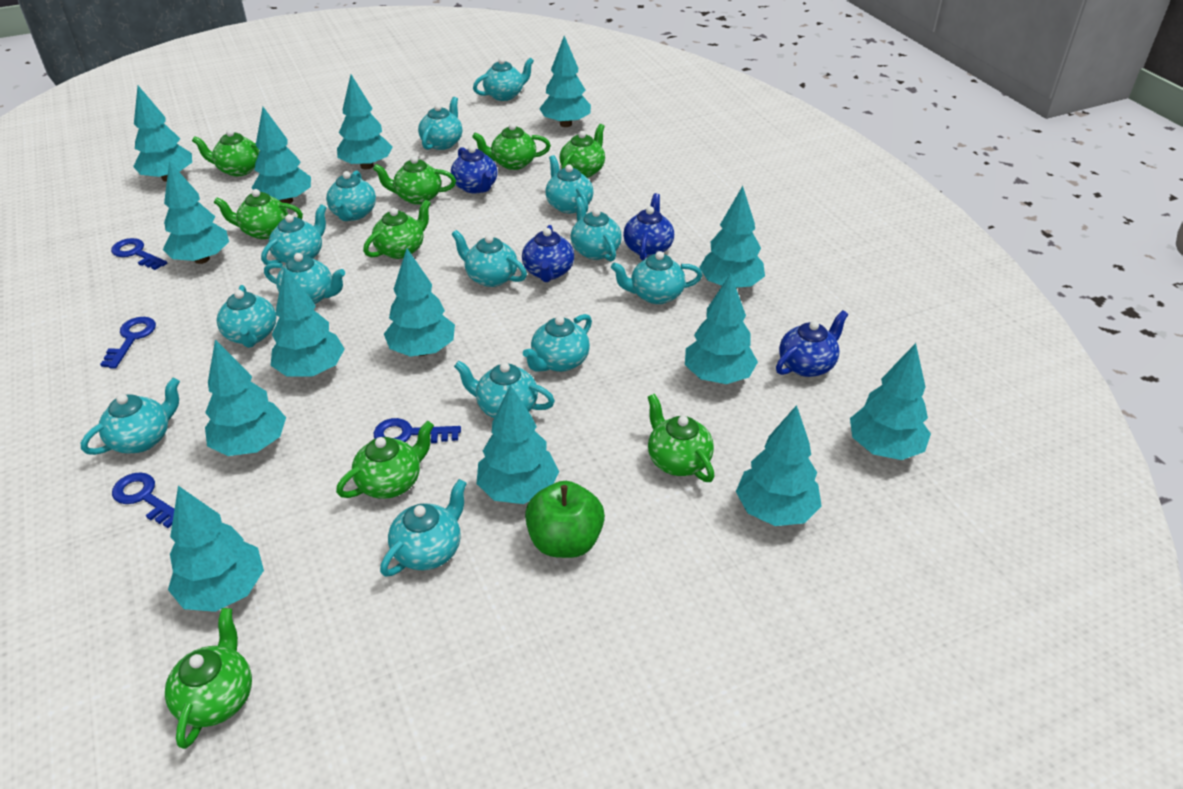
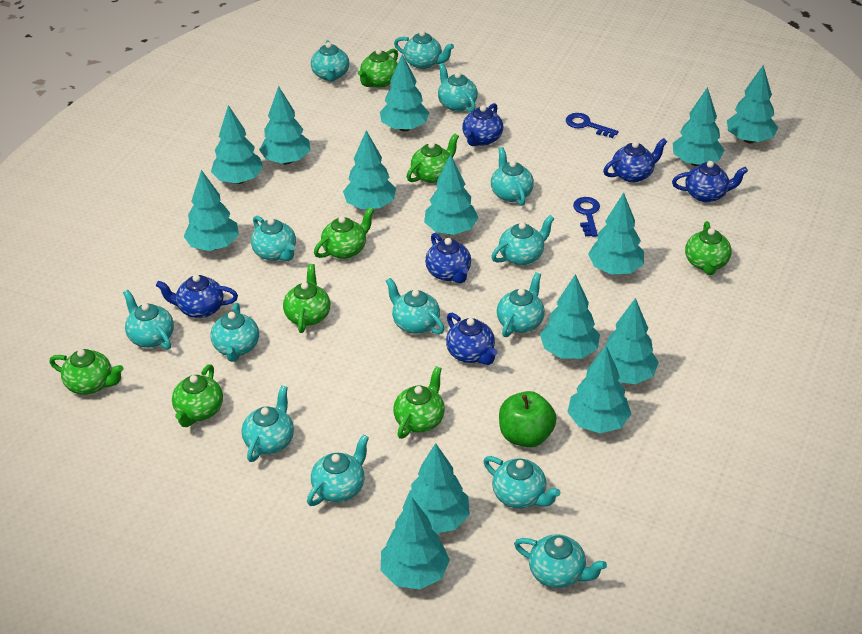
blue key: [100,317,156,369] [111,238,167,270] [112,472,174,528] [374,418,461,443] = 4 -> [566,113,619,138] [573,197,600,237] = 2
blue teapot: [451,145,498,193] [522,225,574,282] [623,193,674,260] [776,310,848,377] = 4 -> [156,274,238,318] [425,233,471,283] [446,313,498,365] [462,103,503,146] [603,138,667,183] [672,161,748,202] = 6
green teapot: [165,608,252,749] [192,129,260,177] [213,189,303,239] [336,421,434,499] [363,200,431,259] [373,156,456,205] [472,123,551,170] [560,124,605,178] [648,394,715,482] = 9 -> [49,349,123,395] [172,364,223,427] [283,264,331,333] [314,207,374,259] [358,49,398,88] [393,366,445,439] [407,134,459,183] [685,221,732,275] = 8

